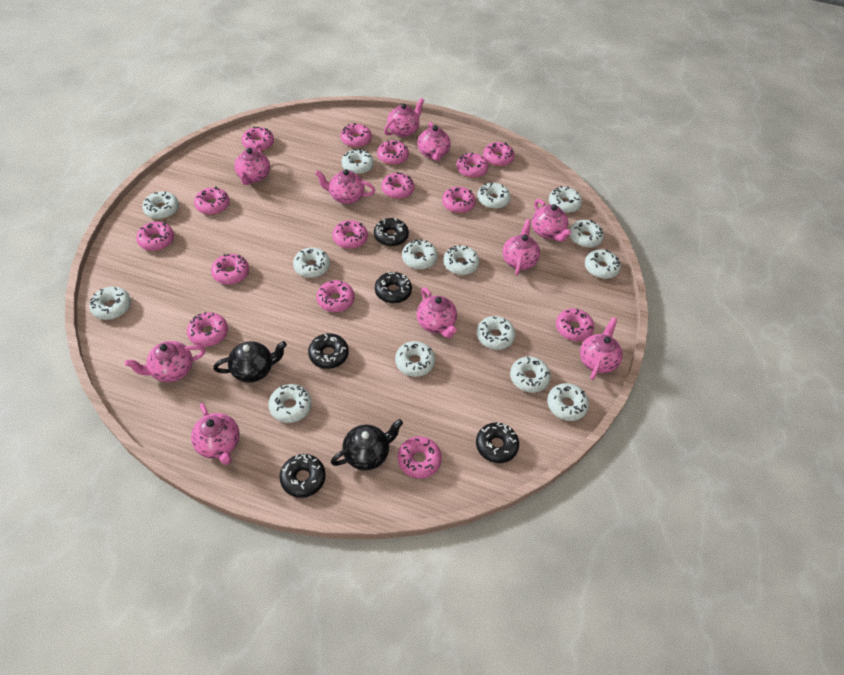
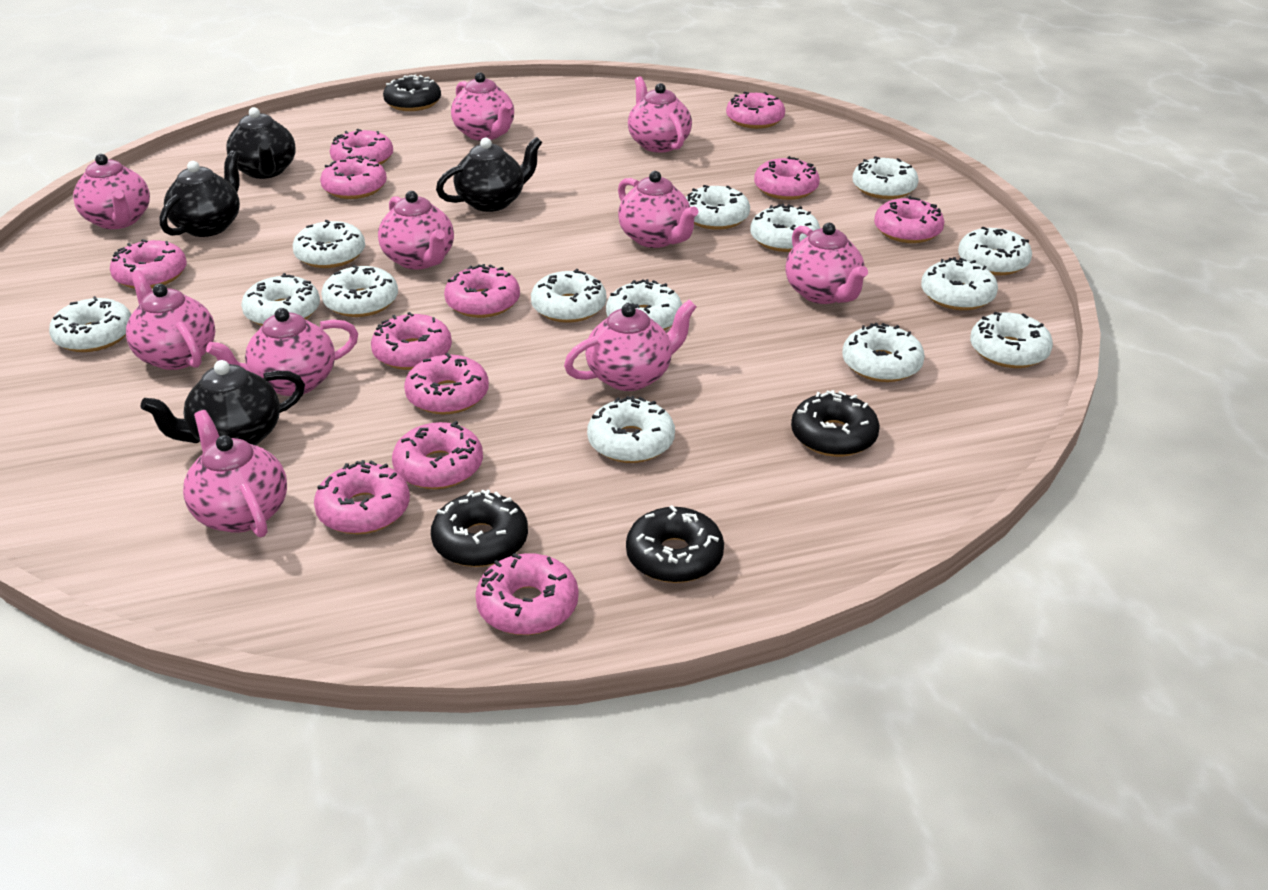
black donut: [280,454,326,498] [308,333,349,369] [374,218,409,246] [375,271,412,303] [476,422,519,463] = 5 -> [383,74,441,111] [431,490,528,567] [626,505,724,583] [791,390,880,457] = 4
black teapot: [213,341,287,383] [331,419,403,470] = 2 -> [141,360,305,445] [160,150,240,237] [226,107,296,179] [436,137,542,212] = 4
pink donut: [136,222,174,251] [187,312,228,347] [194,187,230,215] [211,254,249,285] [242,126,274,151] [316,280,355,312] [332,220,368,249] [340,123,372,148] [377,140,409,165] [381,172,415,199] [398,436,442,478] [442,187,476,213] [457,152,489,178] [483,142,515,166] [556,308,594,341] = 15 -> [110,239,187,289] [314,460,410,534] [320,155,387,199] [330,129,393,165] [371,312,452,370] [392,421,483,489] [404,353,489,414] [444,264,520,318] [475,553,579,635] [726,92,785,129] [754,156,820,200] [874,196,945,243] = 12
white donut: [89,287,131,320] [142,191,179,219] [268,384,312,423] [293,248,330,278] [341,148,374,174] [395,341,435,377] [402,239,438,269] [443,245,479,275] [477,182,511,209] [477,316,516,350] [510,356,551,393] [547,383,589,421] [549,186,582,213] [570,220,604,248] [585,249,621,279] = 15 -> [49,296,131,352] [241,273,320,326] [293,220,365,268] [321,265,398,317] [531,268,606,323] [587,396,675,463] [606,279,682,330] [686,185,750,230] [750,204,820,252] [842,323,925,382] [853,156,919,199] [921,257,998,310] [958,227,1032,275] [970,312,1053,368] = 14

